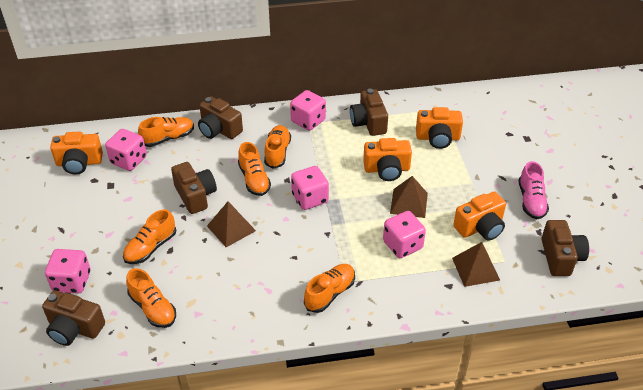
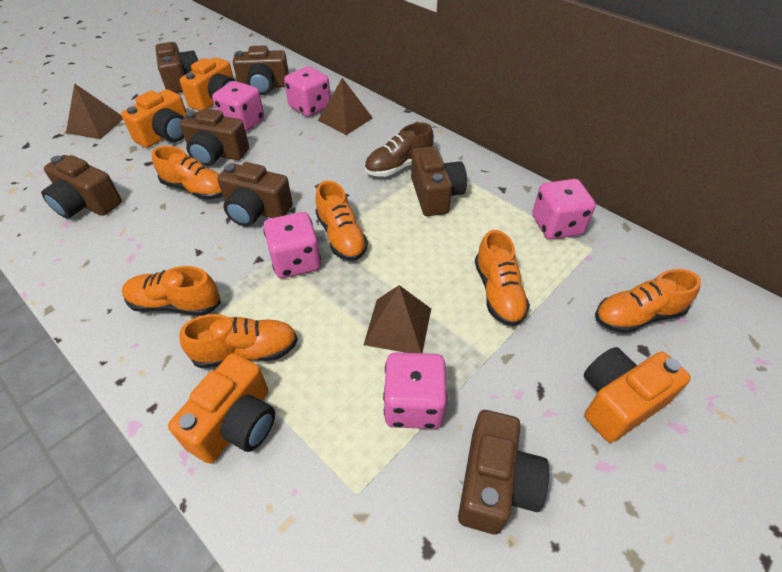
brown camera: [42,291,105,346] [171,162,217,214] [198,96,243,139] [350,89,388,136] [541,220,589,276] = 5 -> [41,155,122,218] [155,42,198,93] [180,108,249,166] [217,162,293,227] [233,45,289,95] [411,146,467,216] [458,410,549,534] = 7
brown shoe: none = 0 -> [364,123,434,177] = 1
pink shoe: [518,161,549,219] = 1 -> none = 0

